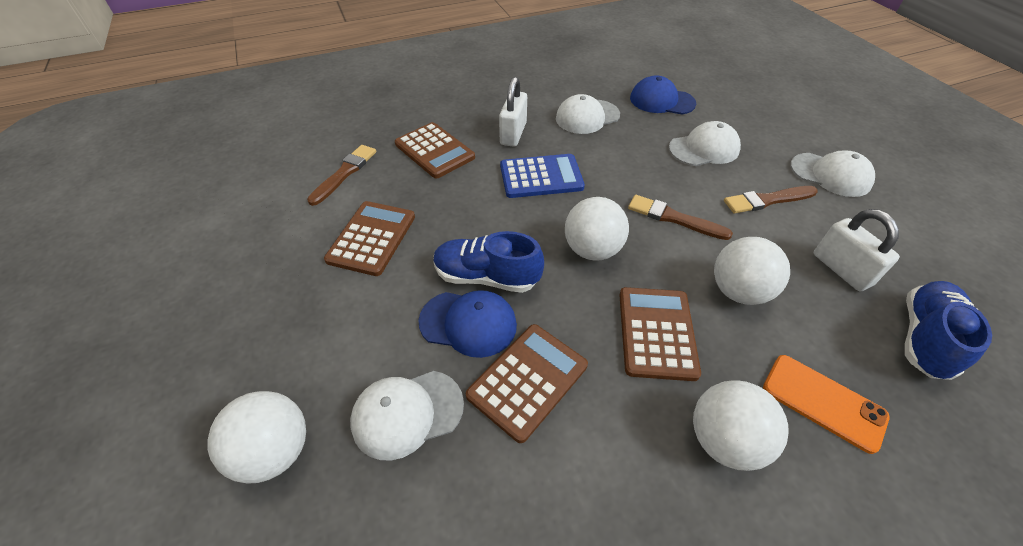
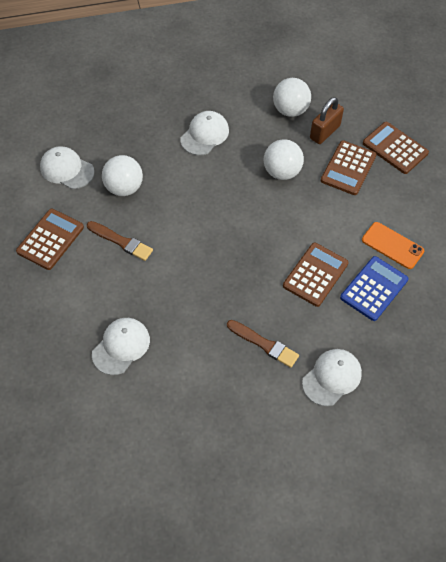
blue cap: [418,290,517,358] [630,75,696,115] = 2 -> none = 0
blue shoe: [434,231,544,293] [904,281,992,380] = 2 -> none = 0
brown brush: [307,145,376,206] [628,195,733,240] [724,186,818,213] = 3 -> [87,221,153,261] [227,320,299,368] = 2
brown padlock: none = 0 -> [310,97,344,144] = 1
white ball: [207,391,306,484] [565,197,629,261] [693,380,789,471] [714,237,790,305] = 4 -> [102,155,143,196] [264,139,304,180] [273,78,311,117] = 3
white padlock: [499,77,527,147] [814,209,900,291] = 2 -> none = 0

